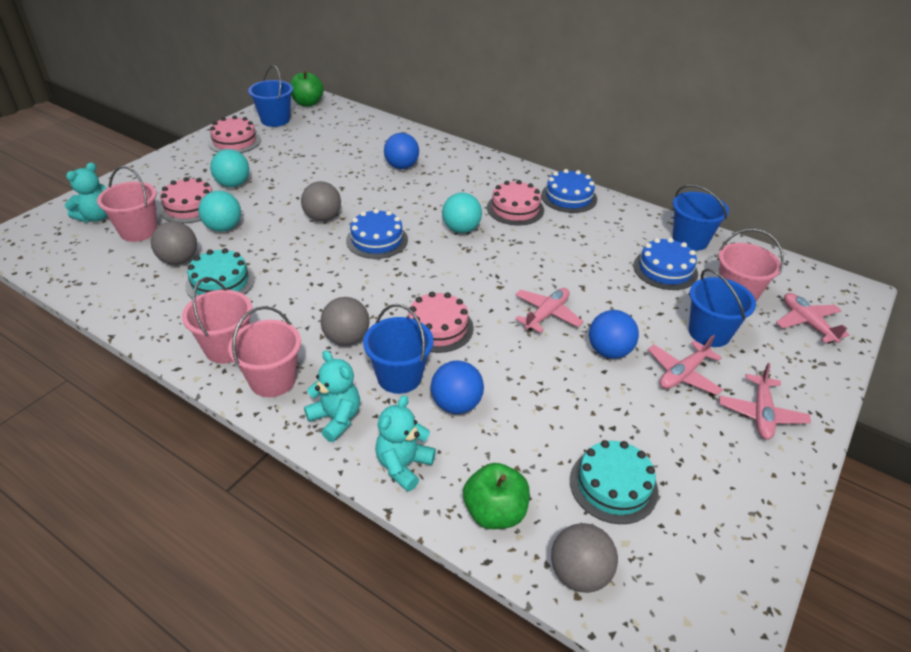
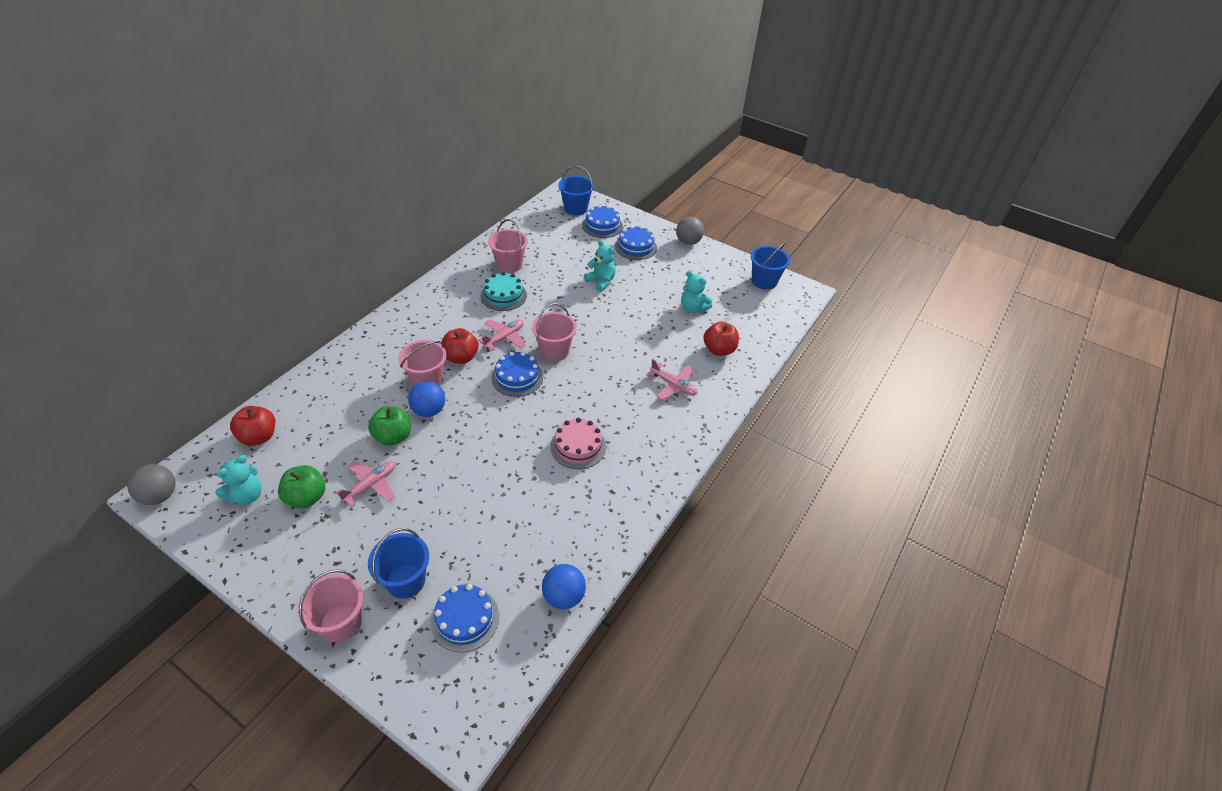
blue ball: [384,133,419,169] [431,361,484,414] [589,310,639,359] = 3 -> [408,381,445,417] [542,564,586,609] = 2
blue bucket: [248,65,293,127] [363,304,433,394] [673,184,729,251] [689,268,756,347] = 4 -> [368,528,429,599] [558,165,594,215] [751,242,790,289] = 3
blue cake: [346,209,408,259] [541,169,597,213] [633,238,698,290] = 3 -> [431,584,499,652] [491,352,543,397] [582,205,623,238] [615,225,657,260] = 4
grey ball: [151,221,197,265] [301,181,341,222] [320,297,370,345] [551,523,618,593] = 4 -> [127,464,176,505] [676,217,704,245] = 2
pink cake: [159,177,212,223] [208,116,261,153] [406,292,474,353] [487,180,544,225] = 4 -> [550,418,606,469] = 1
pink plane: [515,288,584,333] [648,335,723,395] [719,363,811,440] [776,293,849,343] = 4 -> [335,461,395,507] [478,319,526,351] [646,359,697,400] = 3
red apple: none = 0 -> [230,406,275,446] [441,328,479,364] [703,321,739,356] = 3
turquoise ball: [198,191,241,232] [210,149,249,187] [442,193,482,233] = 3 -> none = 0
turquoise cake: [185,248,255,299] [570,440,658,524] = 2 -> [481,272,527,311] = 1

